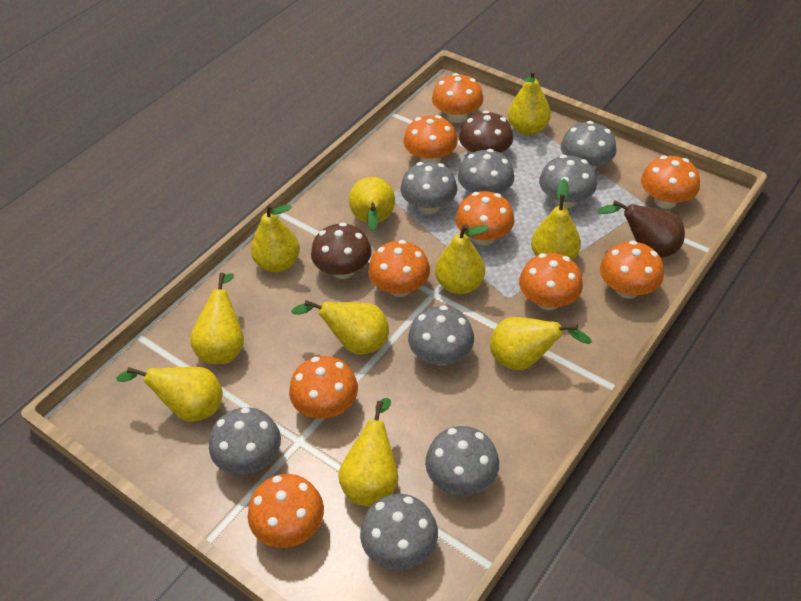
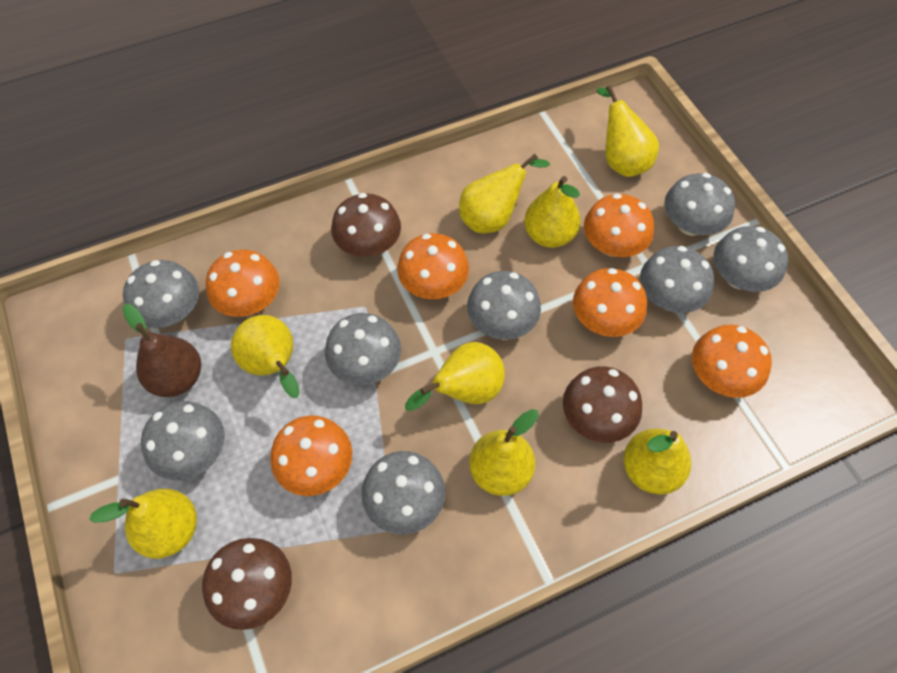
brown mushroom: [311,222,371,279] [459,111,513,153] = 2 -> [202,538,292,630] [331,193,401,257] [563,366,642,443] = 3
orange mushroom: [248,474,324,548] [289,356,358,419] [368,240,430,297] [403,115,458,163] [432,73,484,123] [455,191,515,246] [519,253,583,310] [600,241,664,299] [641,155,700,209] = 9 -> [206,250,280,317] [270,416,352,496] [397,233,469,299] [573,268,647,337] [584,193,654,257] [692,325,772,398] = 6
yellow pear: [116,367,223,422] [190,273,244,364] [251,203,300,272] [291,300,389,354] [338,398,398,506] [349,177,395,231] [435,224,489,294] [490,317,592,370] [508,70,551,135] [531,179,581,260] = 10 -> [89,489,197,559] [231,315,300,398] [405,342,505,411] [459,154,550,234] [469,409,539,496] [524,176,581,248] [596,85,659,177] [623,429,691,495] = 8

